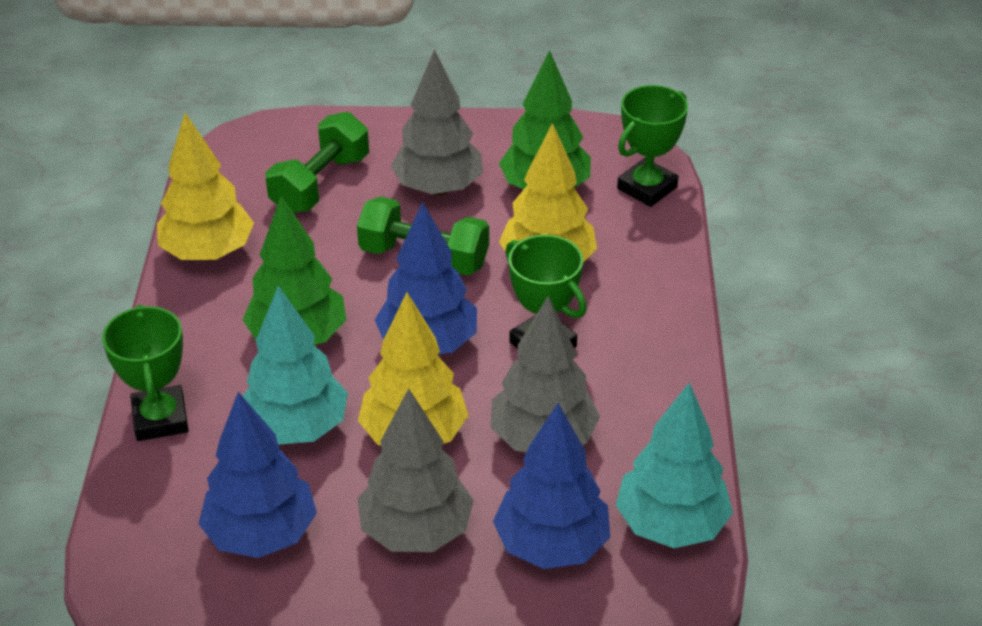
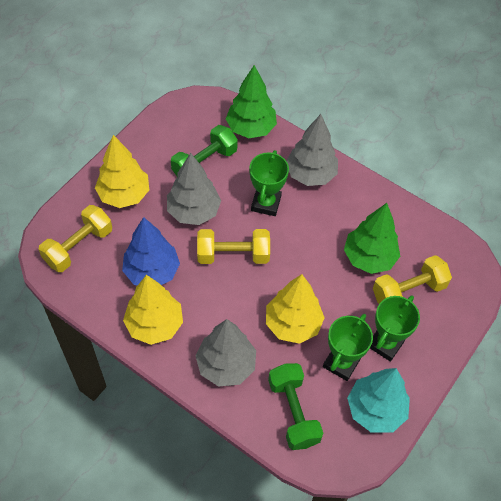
blue tree: [199,392,317,558] [375,202,477,354] [493,403,610,569] = 3 -> [122,217,180,286] = 1
turquoise tree: [243,286,348,445] [616,382,733,548] = 2 -> [347,368,410,433] = 1
yellow dumbbell: none = 0 -> [38,205,112,272] [197,229,270,264] [373,255,452,304] = 3

